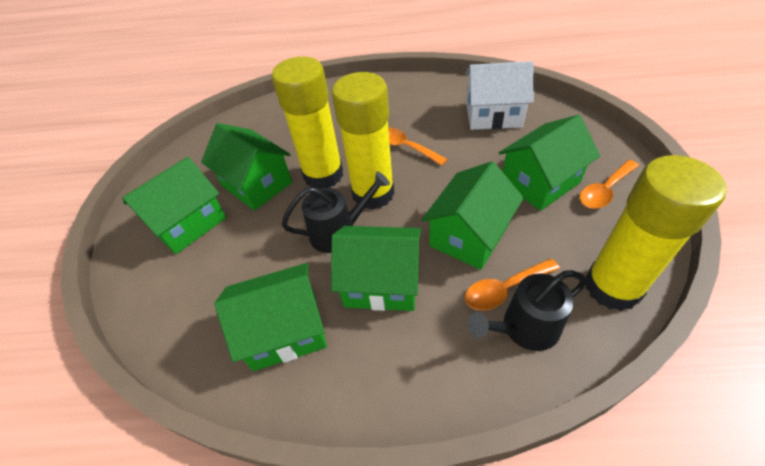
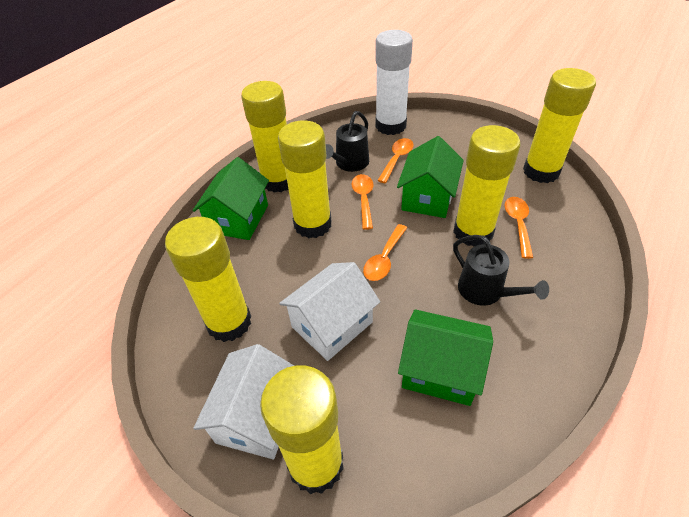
green house: [122,157,226,254] [201,123,292,211] [214,263,327,371] [331,226,421,311] [421,161,524,270] [499,115,600,211] = 6 -> [192,157,269,240] [397,136,464,218] [398,309,493,406] = 3
orange spoon: [388,128,448,166] [465,259,560,310] [579,160,639,209] = 3 -> [352,174,373,230] [363,224,407,281] [377,138,414,183] [505,197,533,259] = 4
white glue stick: none = 0 -> [375,30,413,135] = 1
white house: [465,61,534,130] = 1 -> [193,344,294,459] [279,262,380,361] = 2
yellow glue stick: [272,56,343,189] [332,72,395,210] [585,155,727,311] = 3 -> [165,217,251,342] [241,81,288,193] [260,365,344,494] [278,120,332,238] [453,125,521,247] [523,68,596,183] = 6

